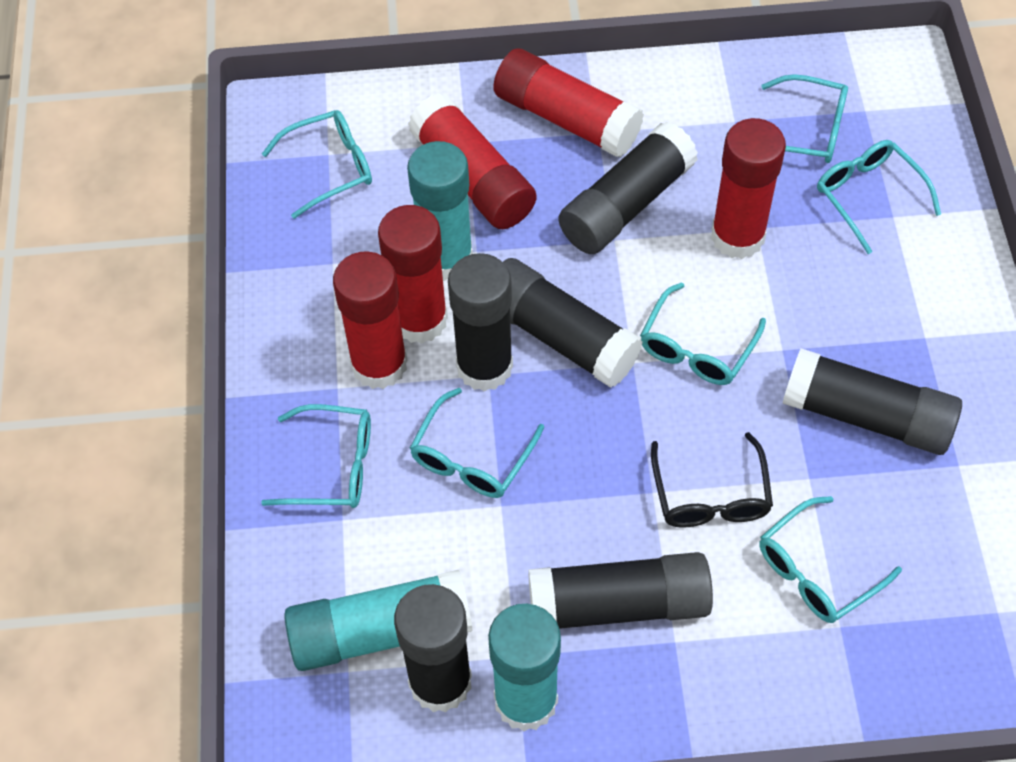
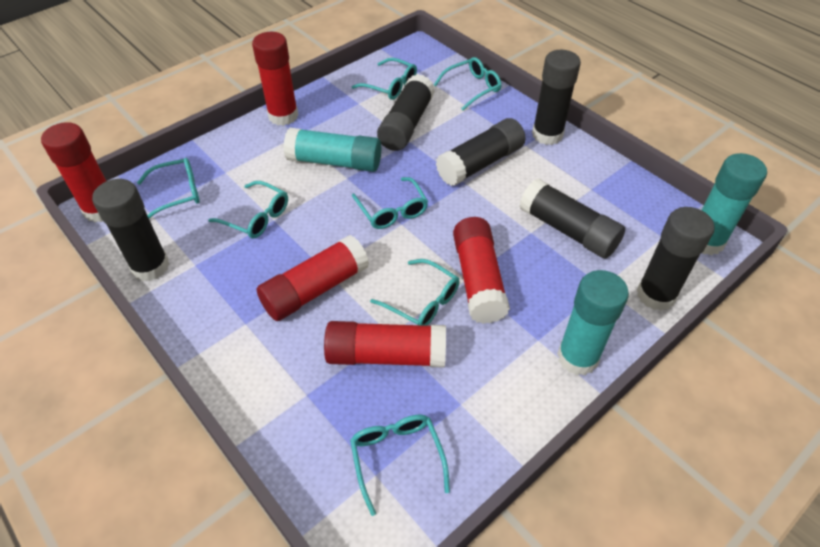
black glasses: [651,432,773,528] = 1 -> none = 0

